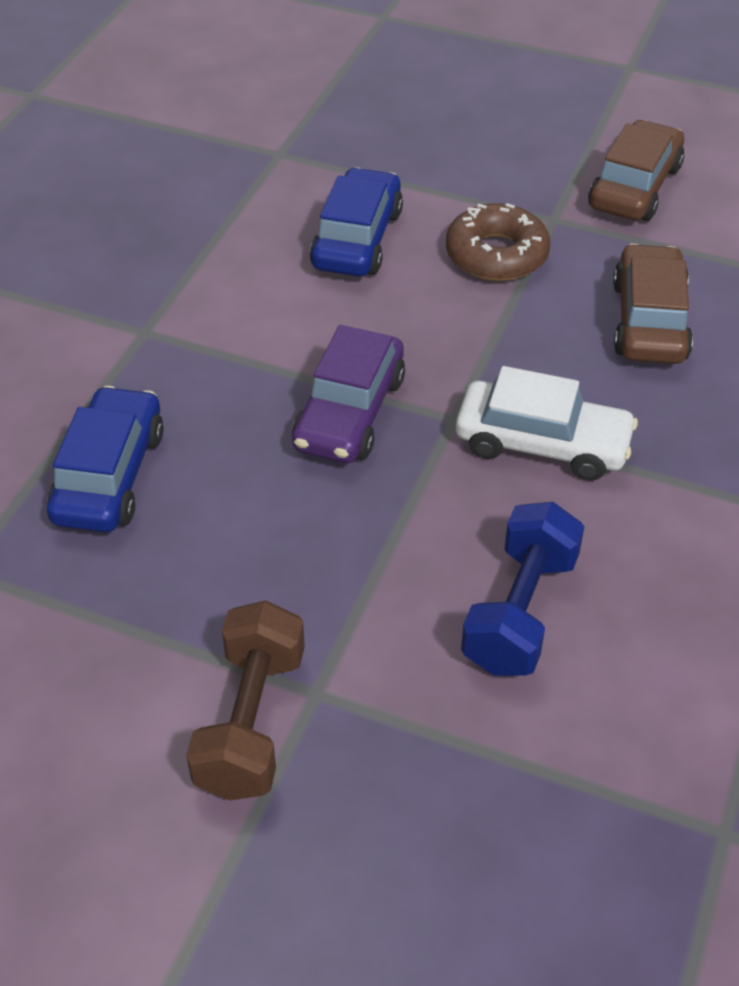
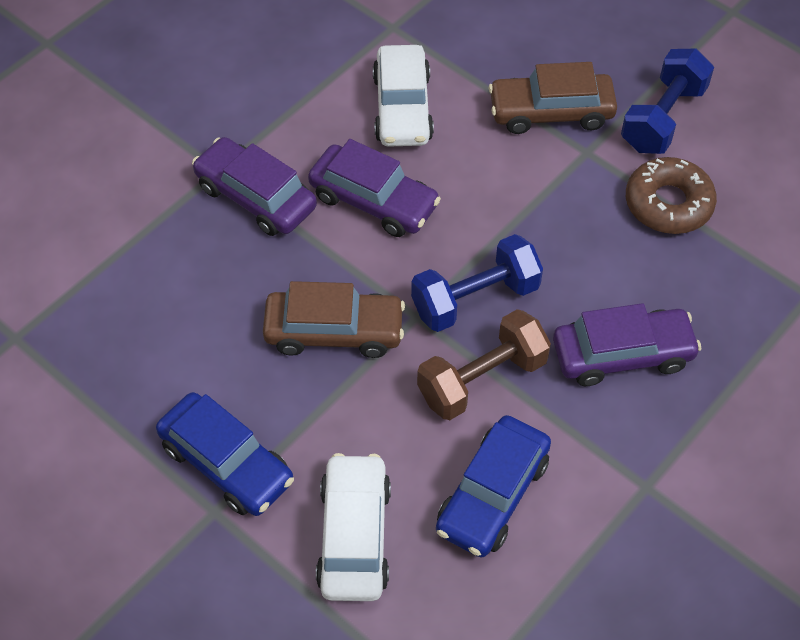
blue dumbbell: [461,502,584,676] = 1 -> [411,234,543,332] [621,49,714,154] = 2
purple car: [292,325,405,463] = 1 -> [192,137,317,236] [308,139,441,237] [553,303,701,386] = 3
white car: [456,366,638,481] = 1 -> [316,453,391,601] [373,45,434,147] = 2

